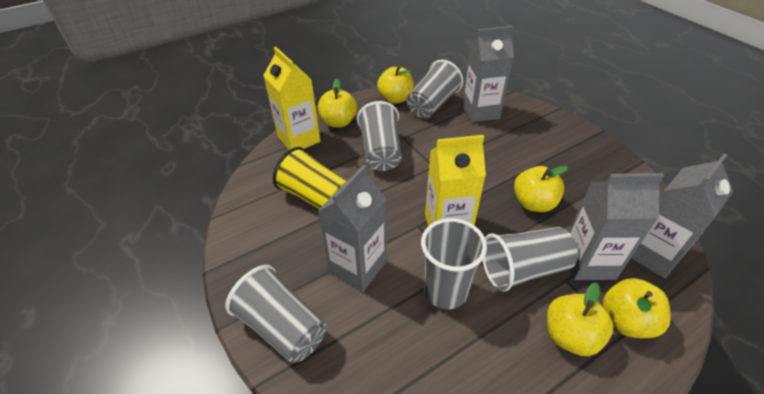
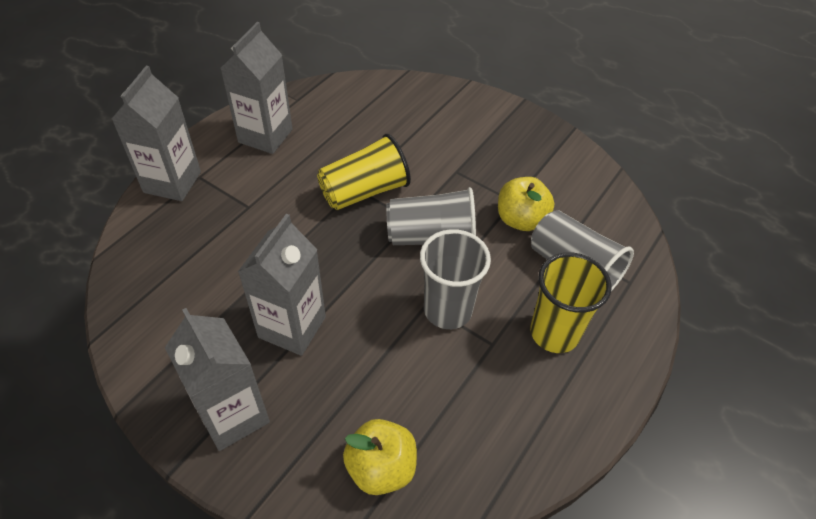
grey cup: [225,265,326,363] [357,101,402,171] [407,60,464,118] [421,218,487,310] [482,227,578,292] = 5 -> [386,187,476,245] [420,229,491,329] [531,210,634,291] = 3
yellow apple: [318,78,357,127] [377,66,414,104] [514,166,568,212] [547,282,613,356] [603,278,671,338] = 5 -> [343,419,417,495] [498,177,554,231] = 2
yellow carton: [263,47,320,150] [425,135,486,226] = 2 -> none = 0
yellow cup: [273,147,347,209] = 1 -> [317,134,411,210] [530,252,611,353] = 2

